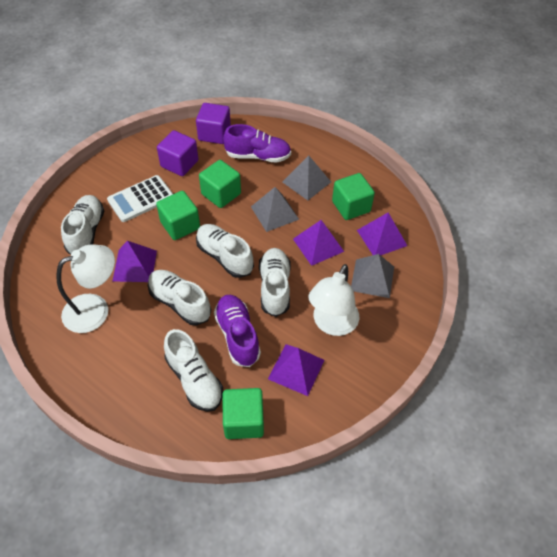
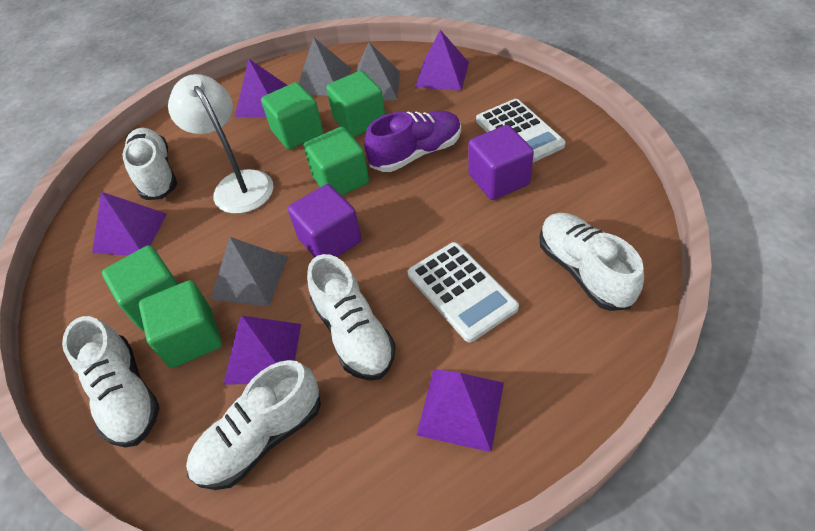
green cube: [156,191,200,240] [199,160,241,208] [223,388,264,439] [332,173,375,220] = 4 -> [102,245,178,330] [139,280,222,368] [261,82,323,150] [304,127,369,196] [326,71,385,138] = 5
purple pyramid: [112,241,157,282] [268,344,324,396] [293,220,344,266] [357,213,407,255] = 4 -> [92,192,167,256] [224,316,301,384] [235,59,288,117] [415,30,469,91] [417,369,504,452] = 5
purple shoe: [214,295,261,367] [223,124,291,163] = 2 -> [364,111,461,172] = 1
white calculator: [107,175,173,222] = 1 -> [408,242,519,342] [476,99,566,162] = 2
white lamp: [56,244,115,333] [309,264,359,336] = 2 -> [168,74,273,214] = 1

